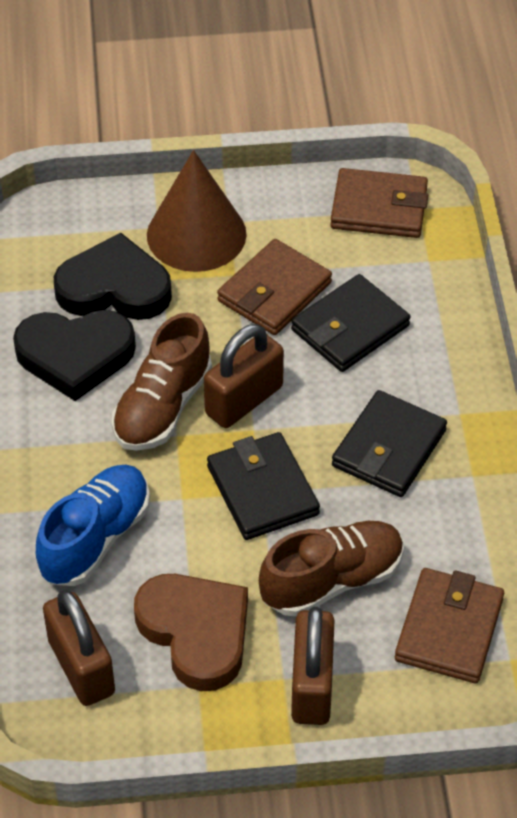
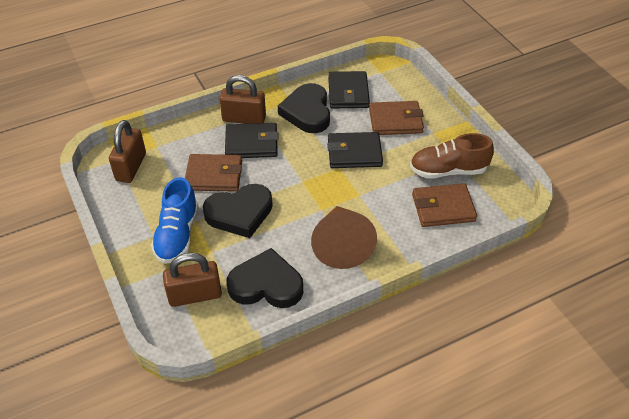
black heart: [13,310,136,401] [54,233,172,320] = 2 -> [203,184,273,238] [227,248,303,308] [278,83,330,133] = 3
brown heart: [134,574,248,691] = 1 -> none = 0
brown shoe: [112,313,212,451] [259,521,404,617] = 2 -> [410,133,494,179] = 1

